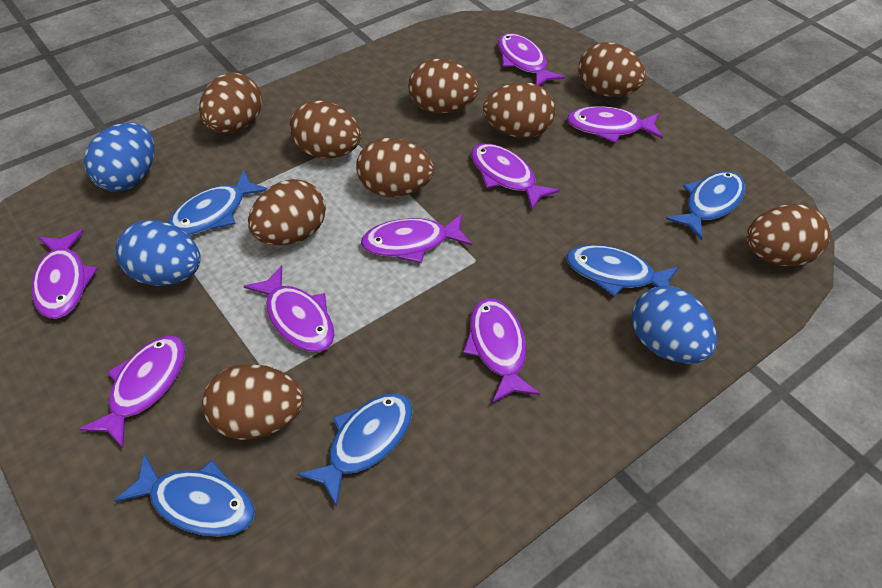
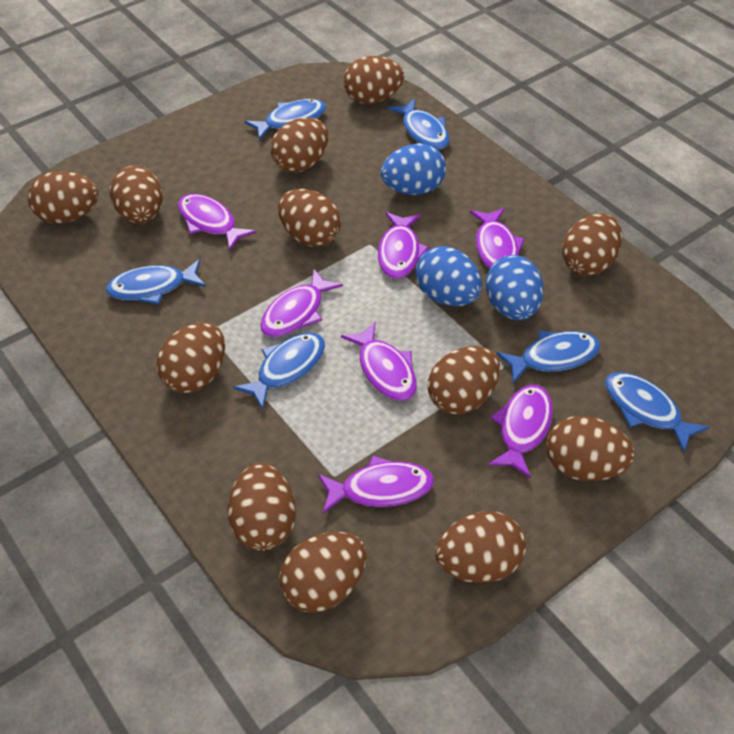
blue fish: [114,454,255,537] [168,170,268,236] [298,393,413,508] [566,245,679,297] [666,171,745,240] = 5 -> [106,259,206,305] [233,333,325,410] [245,99,326,140] [388,99,450,150] [497,330,601,383] [605,372,709,453] = 6
brown egg: [199,72,262,133] [202,364,304,440] [248,179,326,245] [289,100,361,158] [356,138,434,197] [408,59,478,114] [483,82,555,138] [579,42,646,97] [747,204,831,266] = 9 -> [28,171,99,224] [110,166,163,224] [156,323,225,393] [228,463,296,551] [271,117,328,173] [278,189,341,247] [279,532,367,613] [343,56,404,104] [428,346,500,415] [435,511,526,583] [546,416,635,481] [562,213,622,276] = 12
purple fish: [32,229,98,318] [80,336,185,448] [244,265,335,352] [361,214,472,263] [463,298,540,403] [471,143,560,210] [498,33,565,86] [567,106,663,143] = 8 -> [178,194,256,251] [260,268,343,337] [318,455,434,513] [341,321,417,401] [378,212,429,279] [470,208,525,269] [488,385,553,479] = 7

